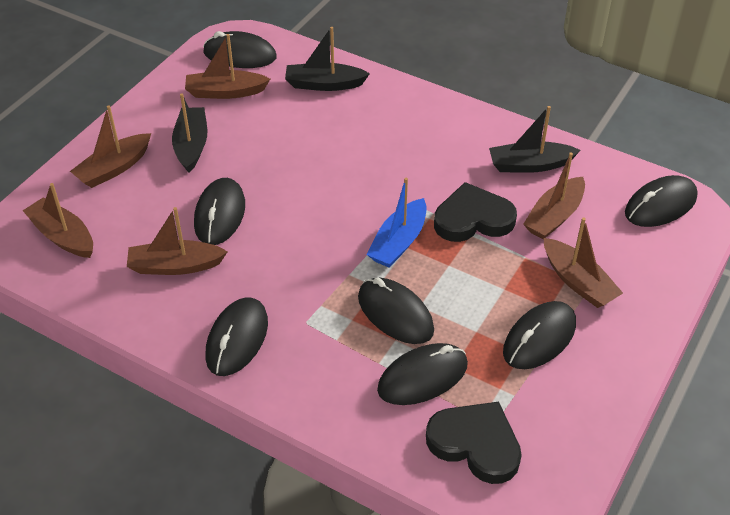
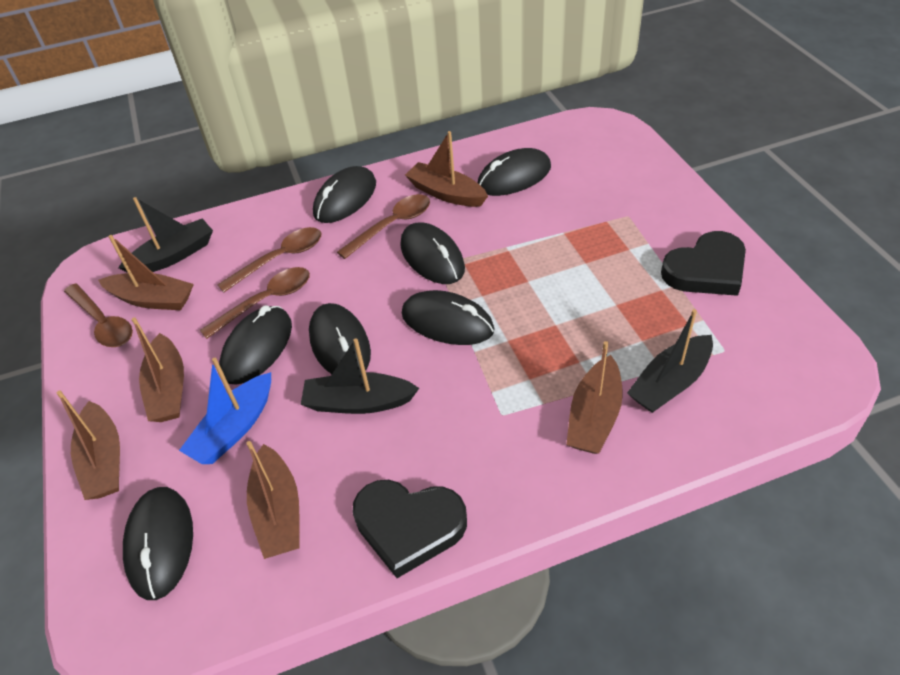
brown spoon: none = 0 -> [64,283,133,347] [200,267,310,339] [217,227,321,292] [337,194,430,259] = 4

